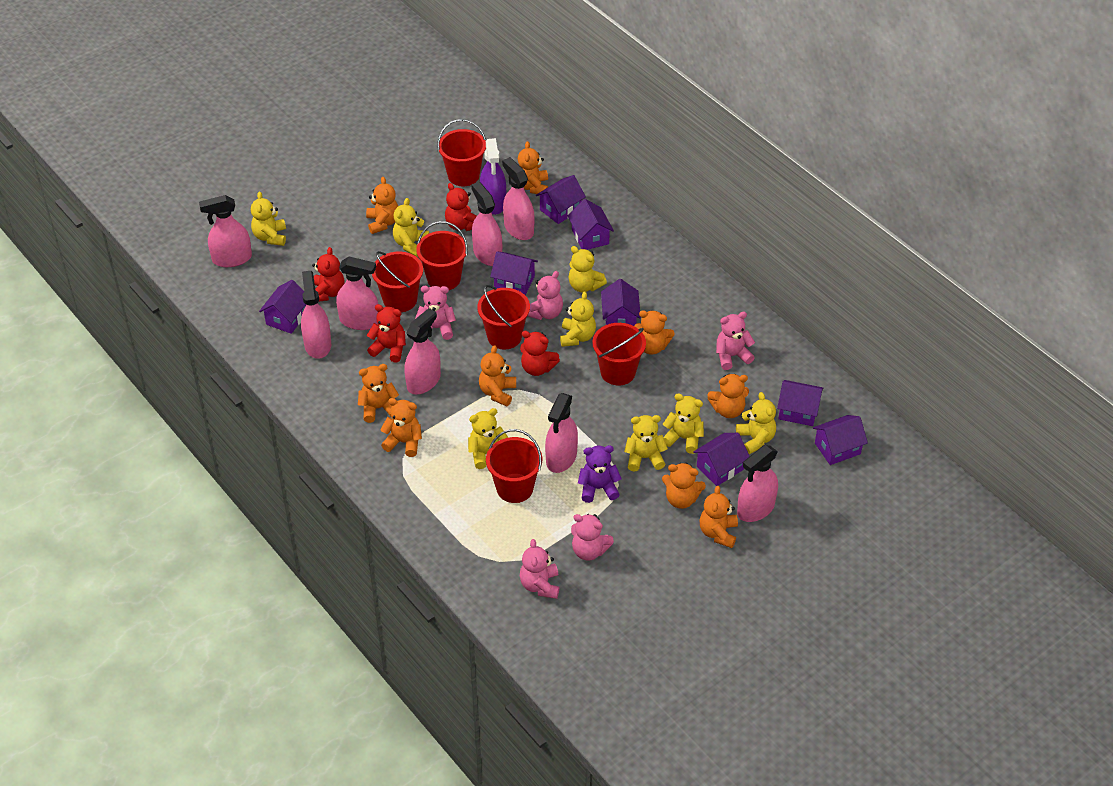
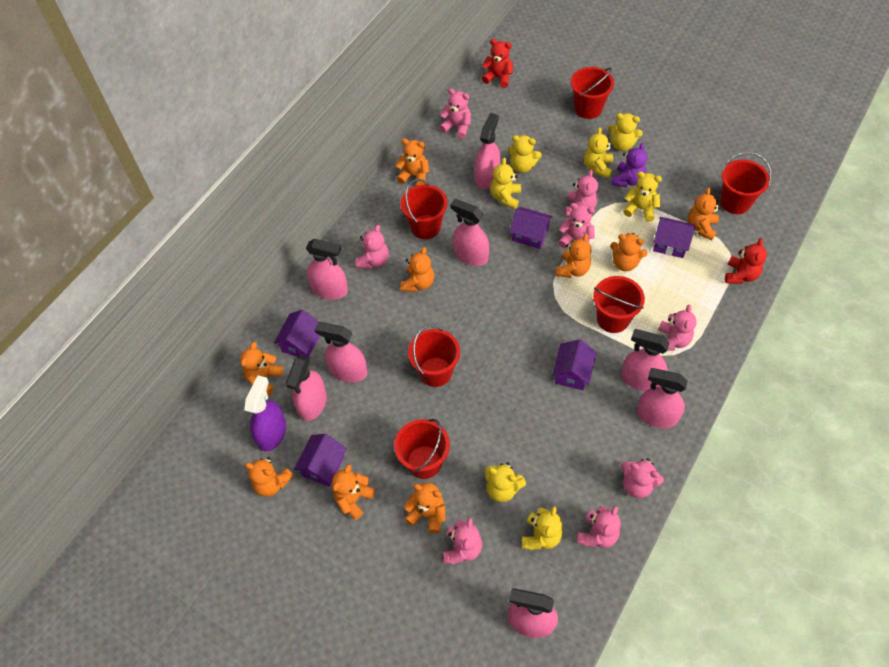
pink teddy bear: [415,286,456,340] [520,539,559,599] [528,271,563,320] [571,514,614,560] [716,312,755,370] = 5 -> [355,225,389,269] [439,88,471,139] [443,518,482,565] [558,203,595,248] [565,170,598,216] [577,506,621,548] [621,458,664,498] [658,305,697,351] = 8
purple house: [259,280,306,334] [490,251,538,295] [536,175,586,224] [568,199,614,250] [601,279,641,326] [693,433,750,486] [777,380,823,426] [813,415,868,465] = 8 -> [274,310,320,357] [294,434,346,487] [510,207,553,249] [552,339,597,390] [653,217,695,258] = 5
red teddy bear: [312,247,344,302] [367,304,406,362] [445,183,477,231] [520,331,560,376] = 4 -> [482,39,513,88] [725,238,767,284] = 2
yellow teddy bear: [251,192,286,246] [393,198,429,257] [468,408,509,469] [560,291,596,347] [569,246,607,292] [624,415,668,471] [663,393,704,454] [736,392,776,454] = 8 -> [485,462,526,502] [490,158,521,209] [508,135,542,173] [522,506,562,550] [584,127,613,178] [608,113,643,151] [623,171,662,222] = 7

